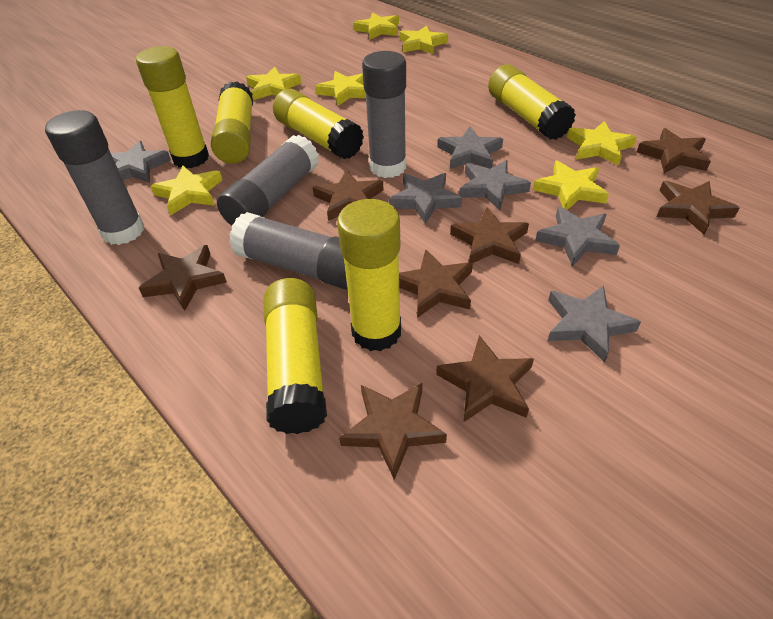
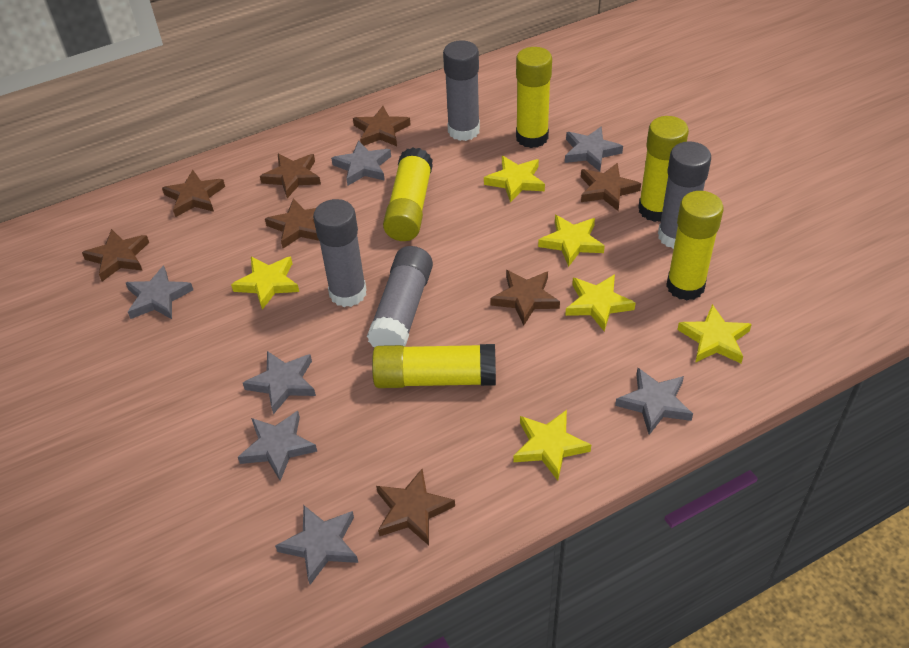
grey star: [111,141,171,183] [389,173,462,224] [437,127,503,169] [459,160,531,210] [535,206,620,267] [548,285,641,363] = 6 -> [126,266,193,319] [238,411,317,481] [243,351,316,415] [275,505,358,585] [331,140,391,186] [565,126,623,171] [615,368,693,435] = 7
yellow glue stick: [136,46,209,168] [211,81,253,164] [264,278,327,434] [273,89,364,159] [337,199,401,351] [488,64,576,140] = 6 -> [372,344,496,388] [383,147,433,241] [516,47,552,148] [638,116,689,222] [666,191,724,301] = 5
yellow star: [150,166,222,216] [246,67,301,100] [315,71,366,106] [353,13,399,40] [400,25,448,54] [533,160,609,210] [567,121,637,165] = 7 -> [231,256,299,310] [484,156,545,203] [514,410,591,480] [538,215,605,267] [565,274,636,332] [677,304,752,363] = 6

